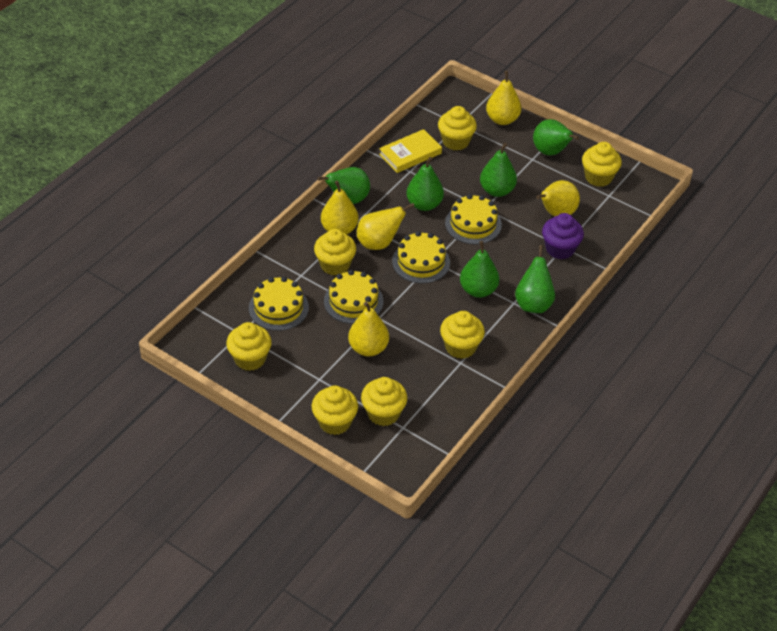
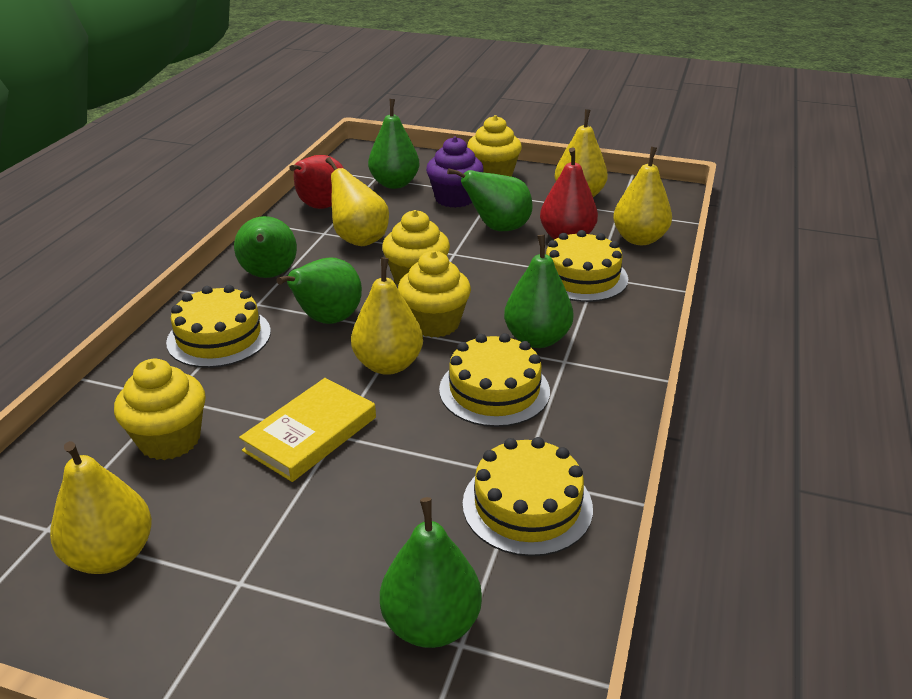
red pear: none = 0 -> [289,155,343,209] [540,147,598,239] = 2
yellow cupcake: [226,322,272,371] [312,385,358,435] [314,229,356,276] [361,377,407,426] [438,106,477,151] [440,311,485,359] [582,142,622,187] = 7 -> [114,359,206,460] [382,210,450,285] [398,251,471,338] [467,115,522,177] = 4

